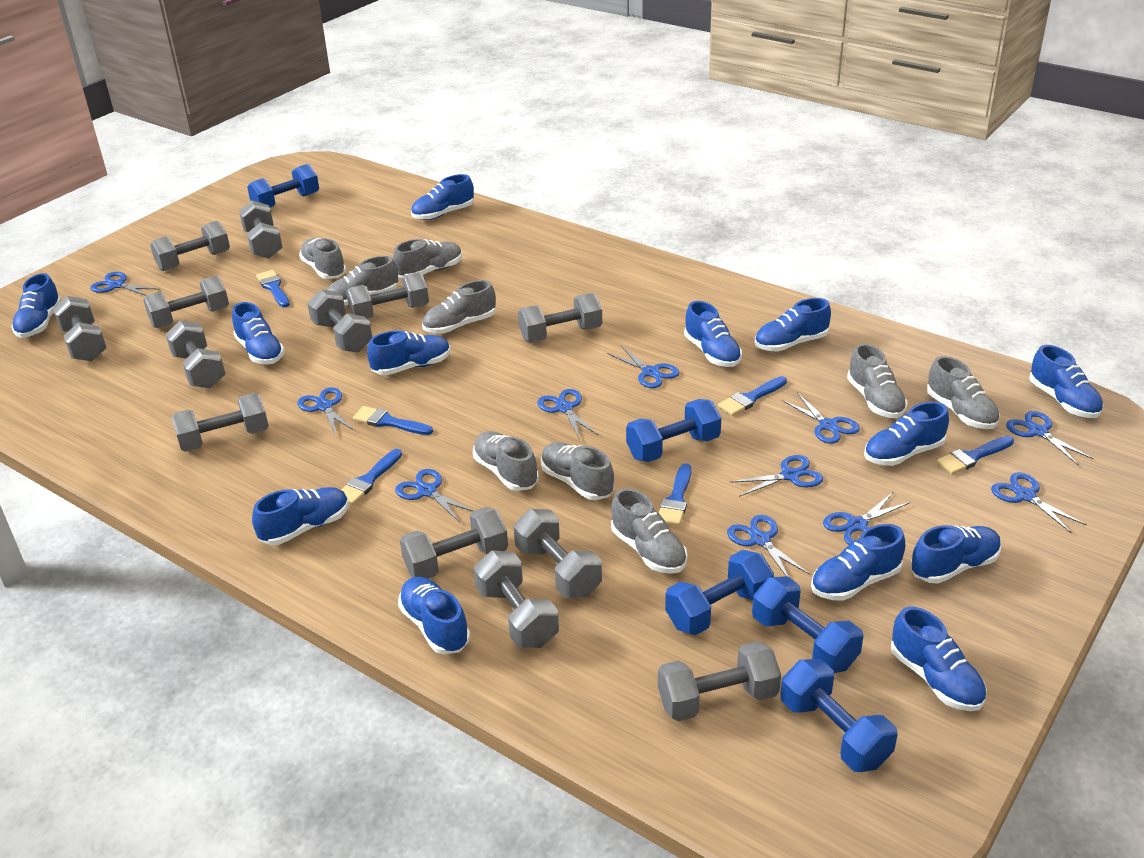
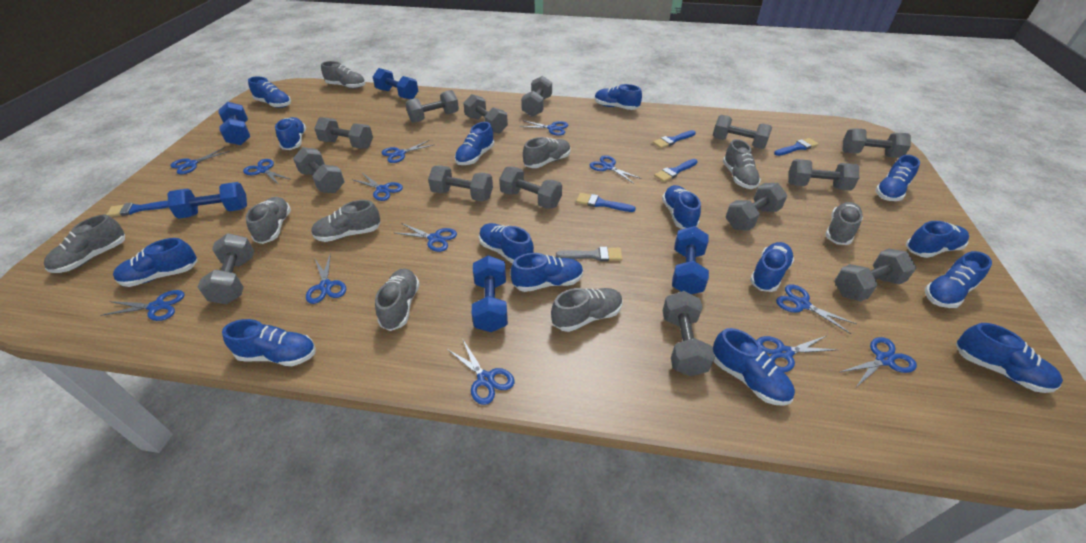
blue brush: [256,270,290,307] [341,449,402,505] [353,406,433,435] [659,463,692,526] [718,376,787,416] [936,436,1014,474] = 6 -> [106,201,169,217] [576,193,636,212] [653,130,696,148] [654,159,698,182] [774,138,819,156] = 5
blue scissors: [90,272,161,296] [297,387,355,435] [395,469,474,522] [537,389,599,440] [607,345,679,388] [727,515,810,576] [730,455,823,497] [782,392,860,444] [823,492,911,545] [991,472,1087,534] [1006,411,1094,465] = 11 -> [100,290,185,321] [170,147,230,174] [243,159,290,185] [306,253,346,304] [352,173,403,201] [381,140,433,163] [395,223,457,252] [447,340,514,405] [519,120,568,136] [590,155,642,184] [756,336,837,372] [776,284,857,334] [840,337,917,387] = 13
blue shoe: [12,273,62,338] [232,302,285,365] [252,487,349,545] [367,331,451,375] [398,577,470,654] [411,174,474,220] [684,301,742,367] [755,298,831,352] [811,524,905,601] [864,402,949,466] [891,606,987,711] [910,525,1001,584] [1029,345,1103,418] = 13 -> [113,238,198,287] [222,319,316,366] [248,76,291,108] [275,117,306,150] [455,122,494,165] [479,223,534,263] [511,253,583,292] [595,84,642,110] [662,185,701,229] [713,328,795,406] [750,242,794,292] [875,155,920,201] [906,221,969,258] [925,251,992,308] [956,323,1063,393] = 15
grey brush: none = 0 -> [556,247,623,262] = 1
grey dumbbell: [53,296,107,361] [143,276,229,328] [150,221,230,271] [165,320,226,388] [172,393,269,452] [239,200,283,258] [307,289,372,353] [346,272,429,319] [400,507,508,579] [473,551,559,648] [514,509,602,598] [518,293,602,343] [658,641,781,721] = 13 -> [198,233,254,304] [293,147,345,193] [314,117,373,149] [405,90,459,123] [428,165,493,201] [463,94,508,134] [499,167,562,209] [521,76,552,117] [663,291,715,376] [713,115,772,149] [726,183,788,231] [788,159,859,190] [835,249,916,302] [843,128,911,158] = 14

